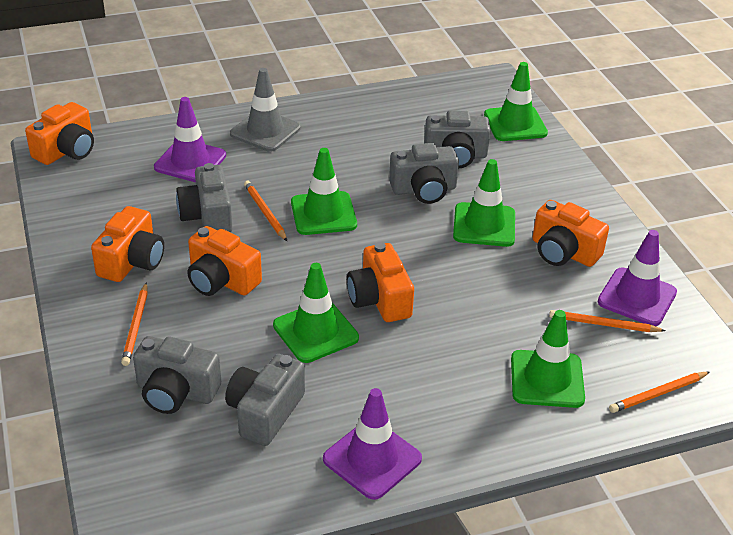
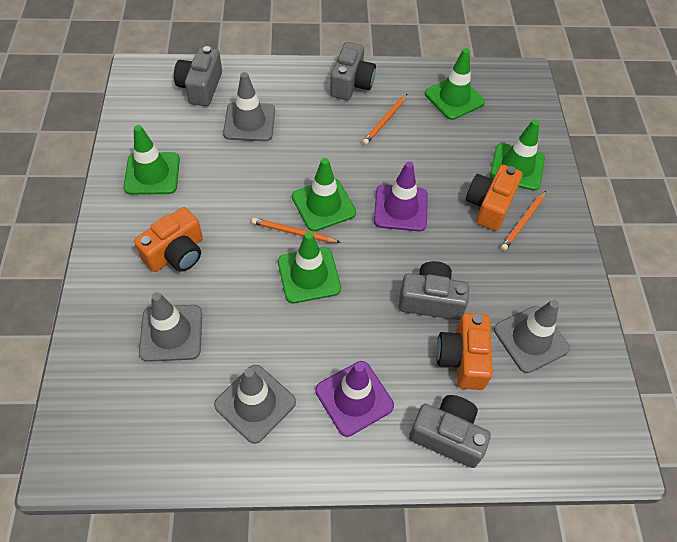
grey camera: [133,336,221,414] [176,163,233,233] [225,354,305,446] [389,143,459,204] [424,110,491,168] = 5 -> [174,46,222,106] [330,42,376,100] [399,261,469,320] [409,395,491,468] = 4
grey traffic cone: [230,68,301,152] = 1 -> [139,292,202,362] [214,365,296,444] [223,72,275,141] [494,300,570,373] = 4
orange camera: [25,102,94,165] [91,206,164,282] [187,226,262,296] [347,242,414,322] [532,200,609,267] = 5 -> [134,207,203,272] [436,313,493,390] [466,165,522,231] = 3
orange pencil: [121,282,148,366] [244,181,287,241] [549,310,666,332] [609,372,710,413] = 4 -> [251,218,341,243] [362,94,407,145] [501,191,546,251] = 3
purple traffic cone: [154,97,226,182] [323,388,422,500] [598,230,677,326] = 3 -> [315,361,394,437] [374,161,428,231] = 2

